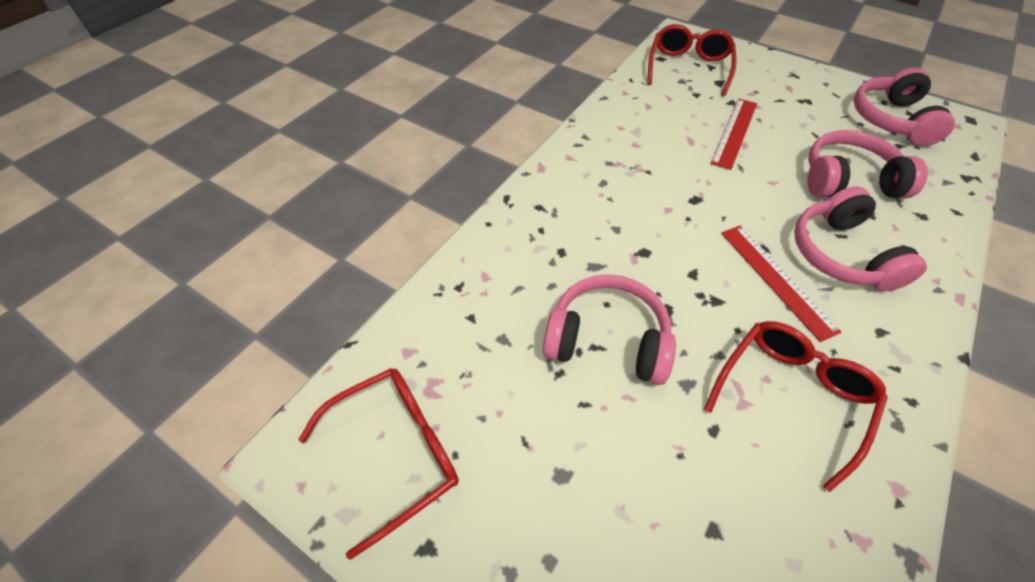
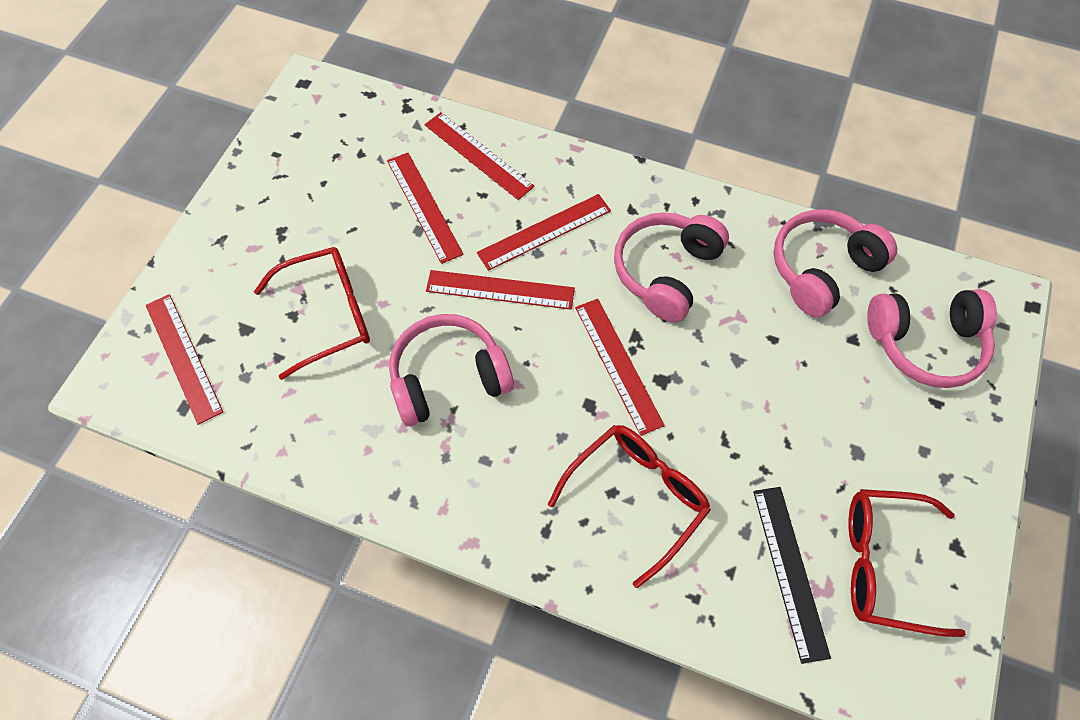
black ruler: none = 0 -> [753,487,831,664] = 1
red ruler: [711,99,757,170] [721,226,841,342] = 2 -> [146,294,223,425] [387,153,464,264] [425,112,535,200] [426,270,575,310] [477,194,611,271] [575,299,665,436] = 6

